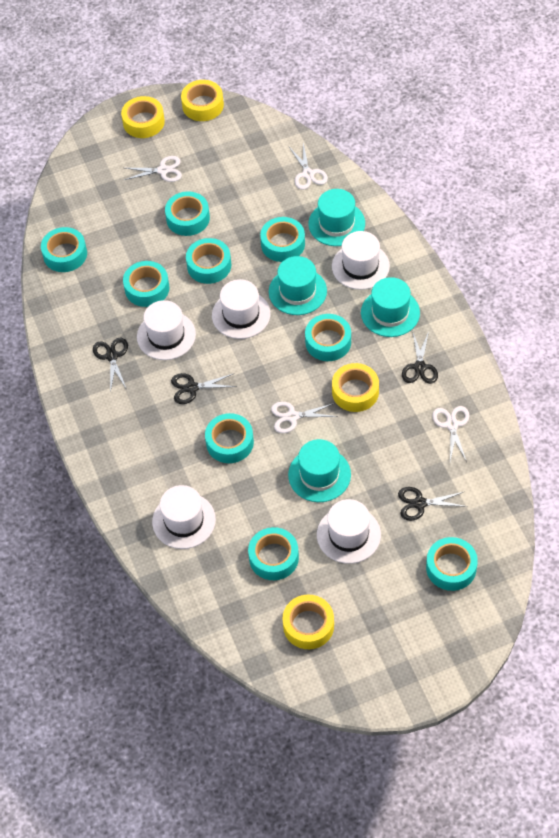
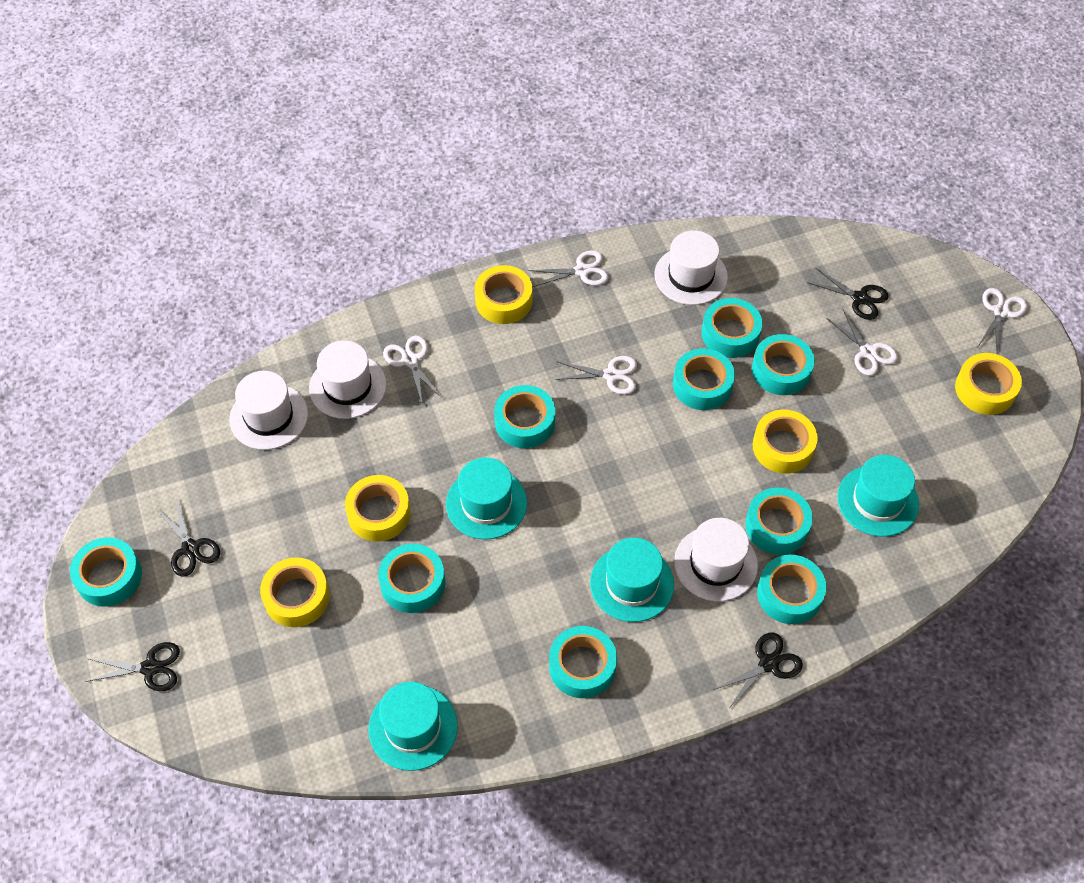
white hat: [137,300,196,360] [152,485,216,549] [212,279,271,339] [317,499,381,564] [332,231,390,290] = 5 -> [229,371,308,450] [309,341,386,419] [654,230,728,305] [674,518,758,601] = 4
white scissors: [124,156,182,182] [271,402,338,433] [289,144,328,190] [432,406,470,462] = 4 -> [383,336,442,403] [528,250,609,287] [555,356,637,395] [826,310,898,376] [978,288,1027,354] = 5
yellow tape: [121,96,165,138] [181,80,224,121] [283,595,334,649] [332,363,379,412] = 4 -> [260,557,330,627] [345,475,411,542] [475,265,533,324] [753,410,818,474] [955,353,1022,415] = 5

